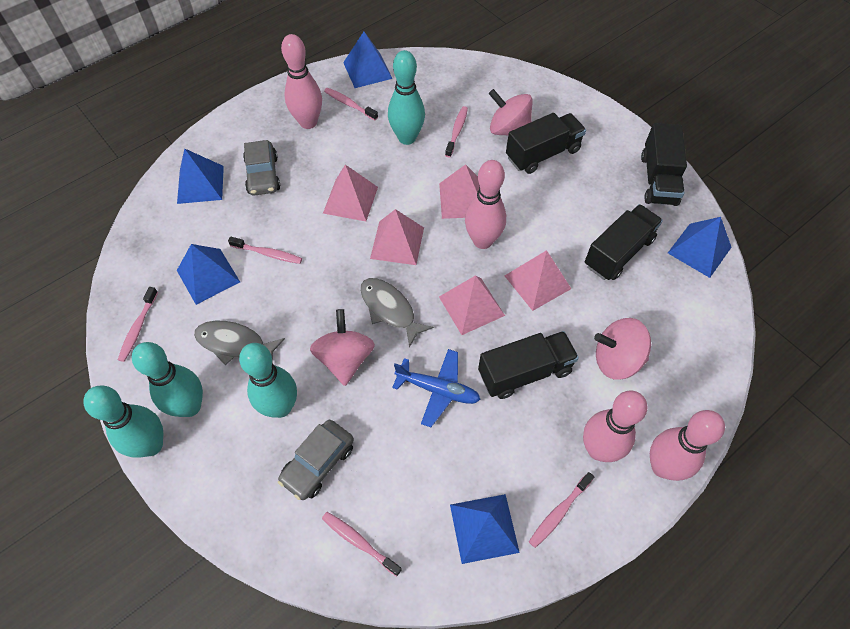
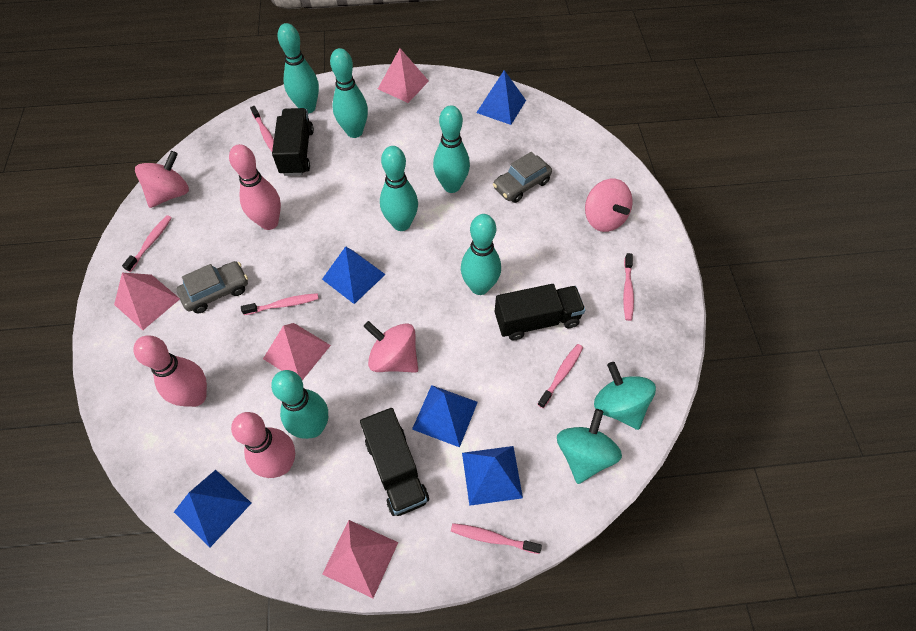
black truck: [478,331,579,399] [506,113,586,174] [585,204,663,280] [641,123,687,206] = 4 -> [272,108,314,176] [360,408,429,516] [495,284,585,340] = 3
blue plane: [392,349,481,427] = 1 -> none = 0
grey fish: [194,321,285,365] [360,278,434,347] = 2 -> none = 0
pink bowling pin: [281,34,322,129] [465,160,506,249] [583,391,647,462] [650,410,725,481] = 4 -> [133,335,207,407] [229,144,281,230] [231,412,295,478] = 3
pink pyramid: [323,165,378,221] [370,209,424,265] [439,164,480,219] [439,275,505,335] [505,250,571,311] = 5 -> [114,273,180,330] [263,323,331,380] [322,520,398,598] [378,48,429,103] = 4
turquoise bowling pin: [83,385,163,458] [132,342,203,417] [239,343,297,418] [388,50,425,145] = 4 -> [271,370,328,439] [277,23,319,113] [330,48,368,138] [380,146,418,231] [433,105,470,193] [461,214,501,295] = 6
turquoise spinning top: none = 0 -> [557,409,622,484] [594,362,656,430] = 2

